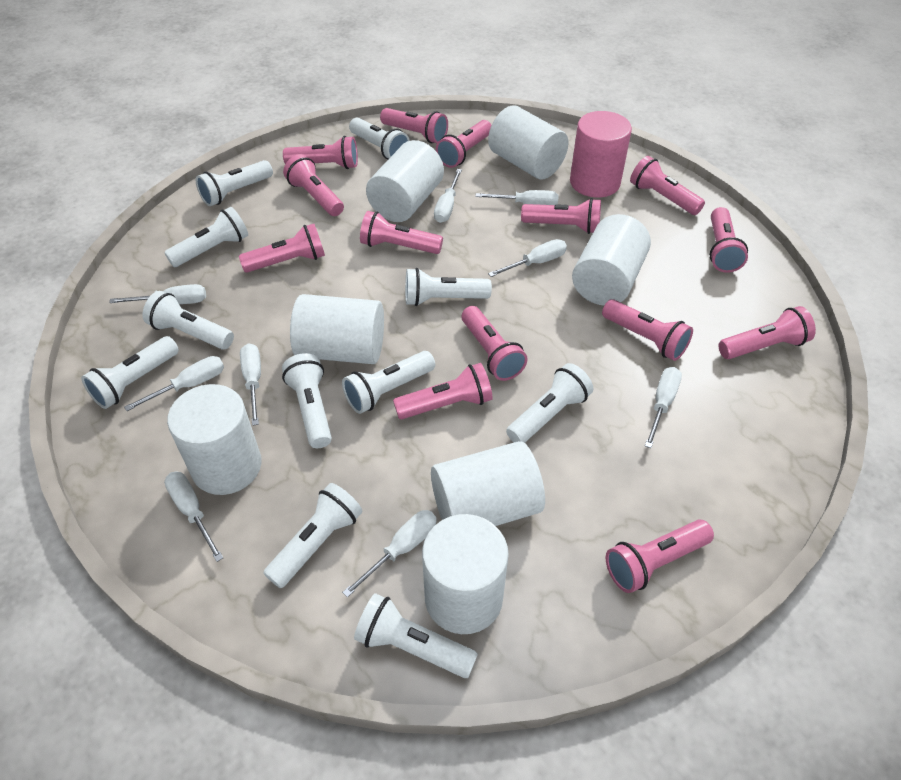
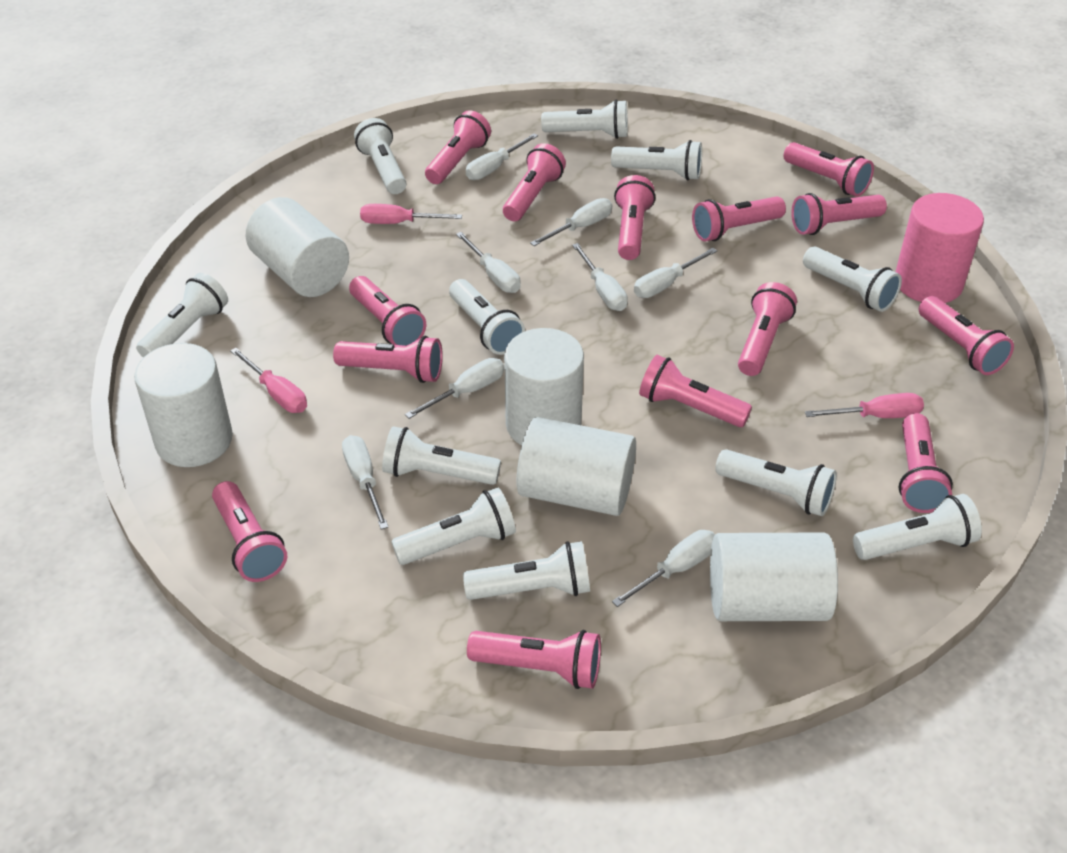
pink screwdriver: none = 0 -> [230,348,307,413] [360,204,462,224] [805,393,924,418] = 3
white cylinder: [167,384,262,495] [290,294,384,364] [366,140,444,222] [422,514,509,634] [431,441,545,526] [488,105,569,179] [572,214,651,306] = 7 -> [134,343,233,467] [246,197,349,297] [504,328,584,446] [517,417,636,516] [710,533,838,621] = 5
white screwdriver: [109,284,206,304] [124,356,224,411] [164,471,223,562] [240,343,261,426] [342,510,437,598] [434,169,462,223] [475,190,559,205] [488,239,567,277] [645,367,682,448] = 9 -> [342,435,388,529] [405,358,504,419] [456,232,521,293] [466,134,538,180] [530,198,612,246] [572,243,628,311] [612,530,715,607] [634,248,717,298] = 8

